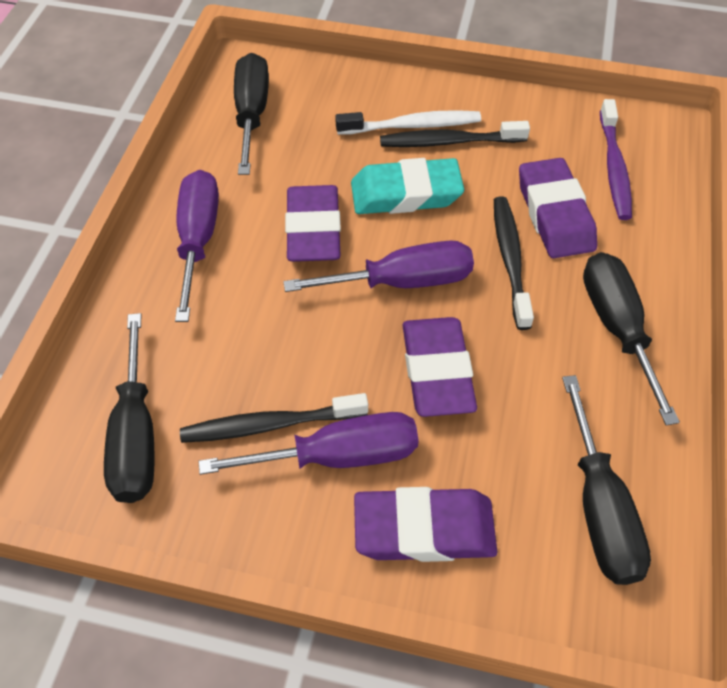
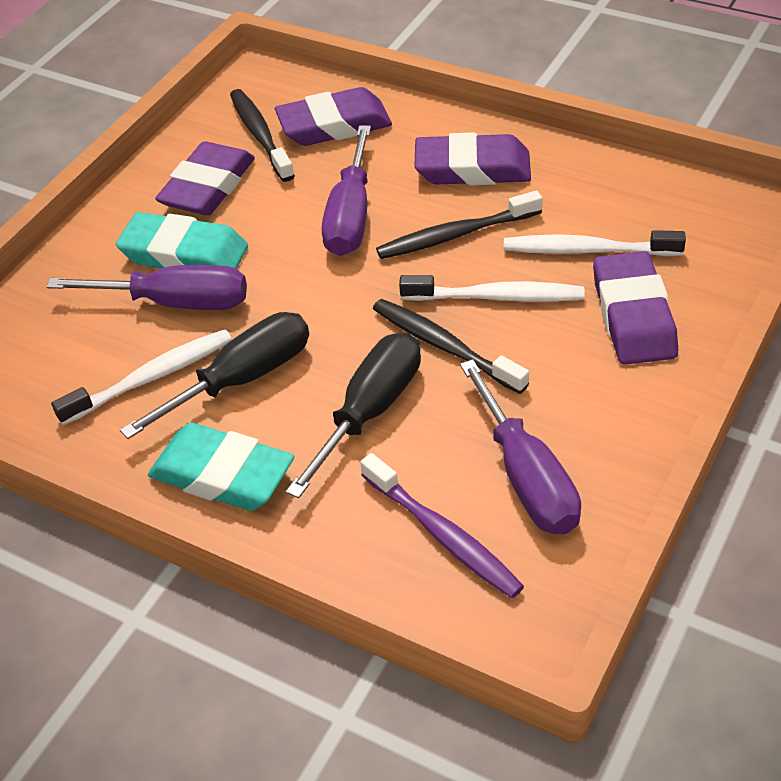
black screwdriver: [104,313,154,503] [234,53,269,175] [562,375,651,585] [583,252,680,426] = 4 -> [120,312,309,439] [286,332,421,498] = 2
turquoise eraser: [351,158,464,214] = 1 -> [116,212,248,269] [148,423,294,511] = 2
white toothbrush: [335,110,481,135] = 1 -> [51,329,232,425] [399,275,585,302] [504,230,686,256] = 3

